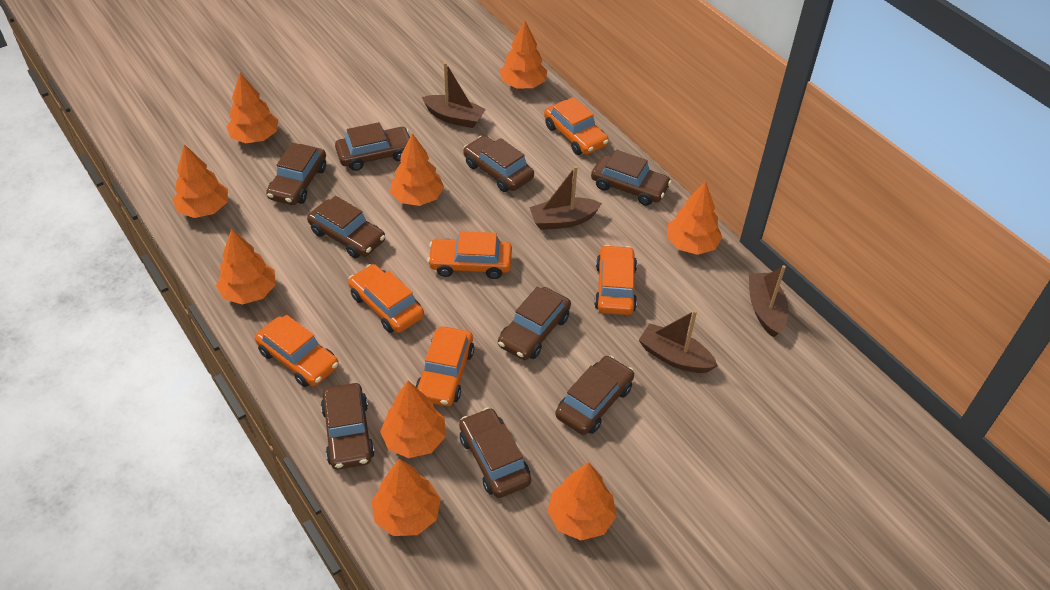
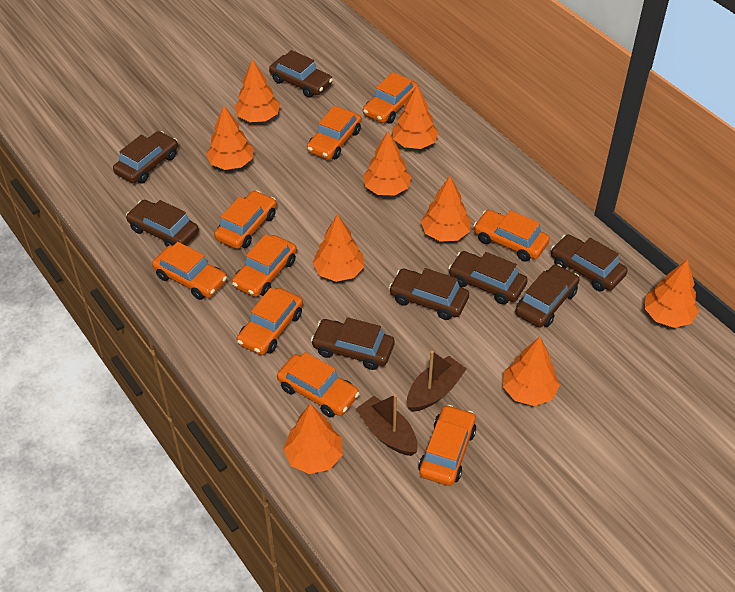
brown boat: [422,62,486,128] [529,166,602,230] [639,310,718,373] [749,265,789,337] = 4 -> [356,394,418,456] [407,351,467,412] = 2
brown car: [266,143,326,205] [307,196,385,258] [321,383,375,470] [335,122,410,171] [459,408,531,498] [463,136,534,192] [498,287,571,360] [555,355,634,435] [591,150,672,206] = 9 -> [113,131,178,184] [126,200,199,247] [269,50,333,98] [311,317,395,370] [389,268,469,320] [448,251,528,305] [515,264,580,328] [551,234,628,291] = 8
orange car: [255,315,339,387] [348,264,424,333] [415,326,474,406] [427,231,512,279] [544,97,609,155] [594,245,637,315] = 6 -> [152,242,227,300] [214,190,276,249] [232,234,297,297] [237,288,303,355] [277,352,360,417] [307,106,361,160] [363,72,418,124] [418,405,476,486] [473,210,550,262] = 9

